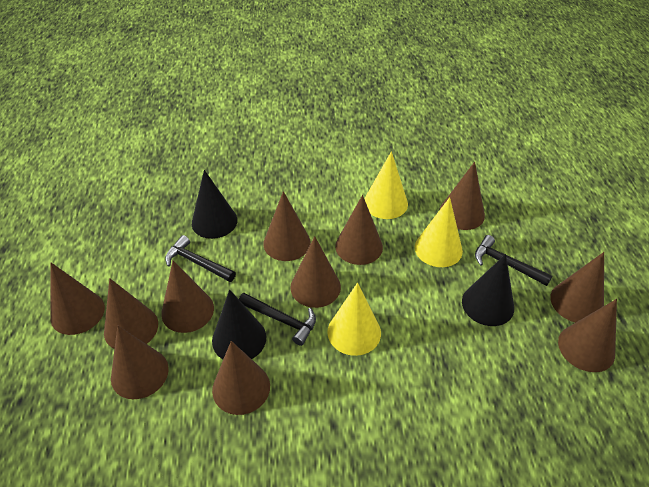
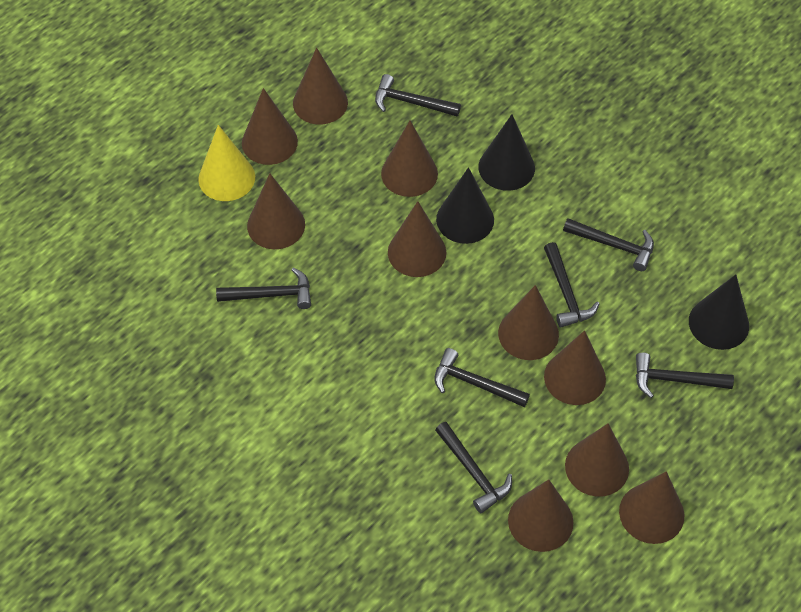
black hammer: [165,235,236,282] [239,293,316,346] [475,235,552,286] = 3 -> [216,268,311,309] [375,74,461,117] [434,348,530,407] [435,422,512,513] [544,242,600,328] [563,218,654,271] [636,353,734,398] = 7
brown cone: [51,263,105,335] [104,278,158,349] [111,326,169,399] [161,261,214,333] [212,341,270,415] [263,191,311,261] [290,236,341,308] [335,195,383,265] [439,162,485,230] [550,252,604,323] [558,299,617,372] = 11 -> [242,88,298,165] [247,173,305,249] [293,48,348,125] [381,121,438,197] [388,201,446,277] [498,285,559,360] [508,479,573,552] [544,330,606,405] [565,423,629,497] [619,471,684,544] = 10
yellow cone: [327,283,381,356] [364,151,408,219] [415,197,463,267] = 3 -> [198,125,255,201] = 1

